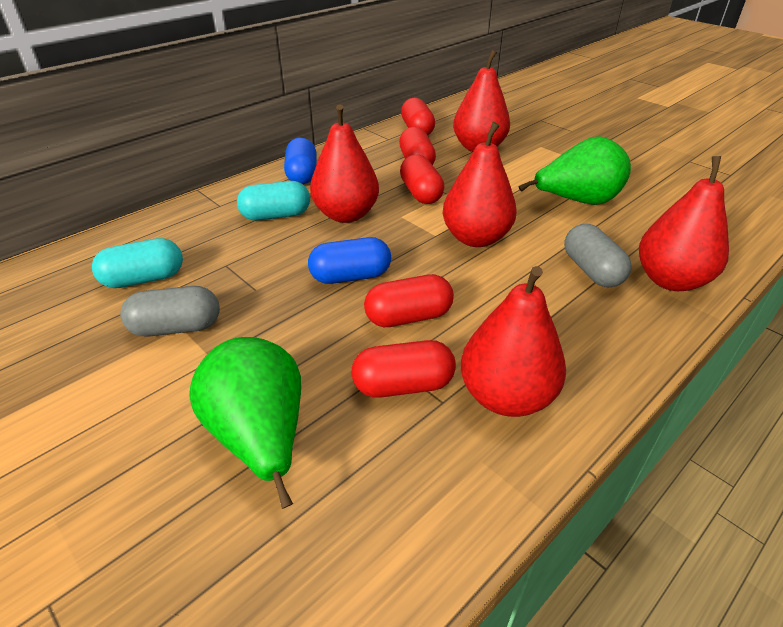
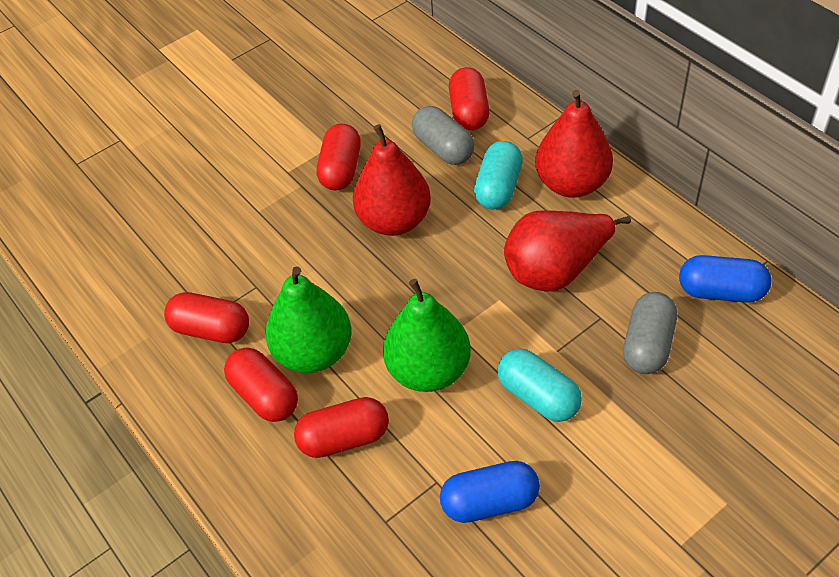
red pear: [310,104,379,223] [443,122,517,247] [453,50,510,152] [461,266,566,417] [639,156,729,291] = 5 -> [353,124,431,236] [504,210,631,291] [535,90,613,198] = 3

